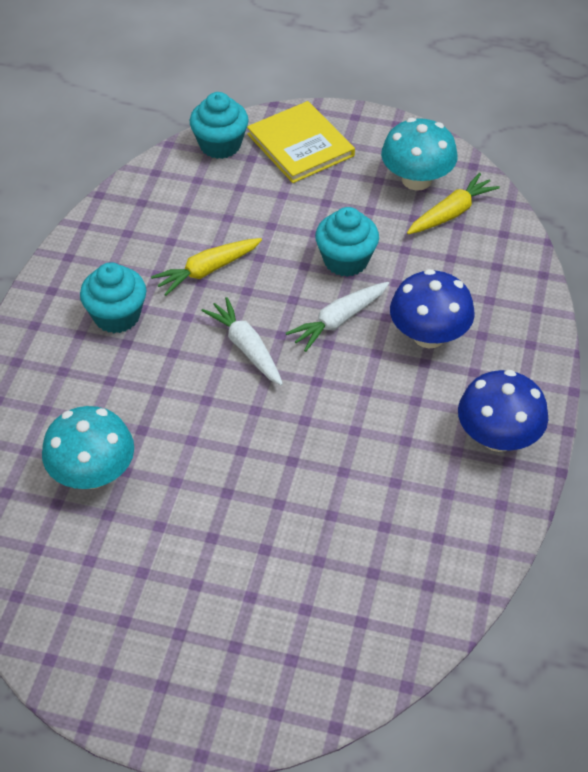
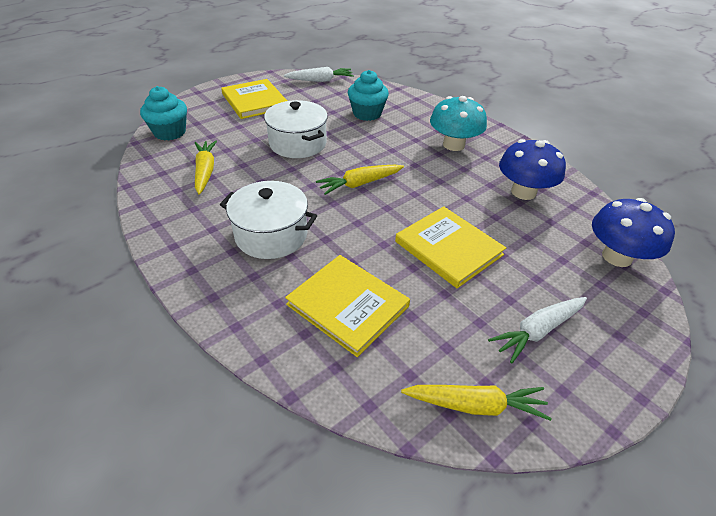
turquoise cupcake: [80,262,146,333] [190,92,249,159] [315,207,379,277] = 3 -> [140,86,187,141] [348,70,389,121] = 2
turquoise mushroom: [42,406,134,489] [381,118,458,191] = 2 -> [430,96,487,151] = 1
white pot: none = 0 -> [220,181,317,259] [264,100,328,158] = 2
yellow book: [247,101,355,183] = 1 -> [221,79,287,119] [285,255,410,357] [395,206,506,288] = 3
yellow carrot: [151,238,262,296] [407,173,500,234] = 2 -> [195,141,217,194] [316,165,404,195] [401,385,552,421] = 3

